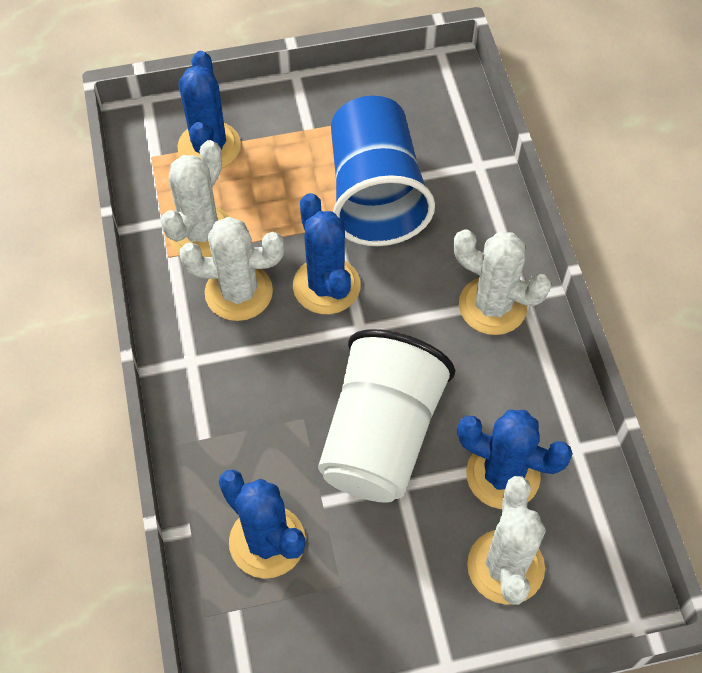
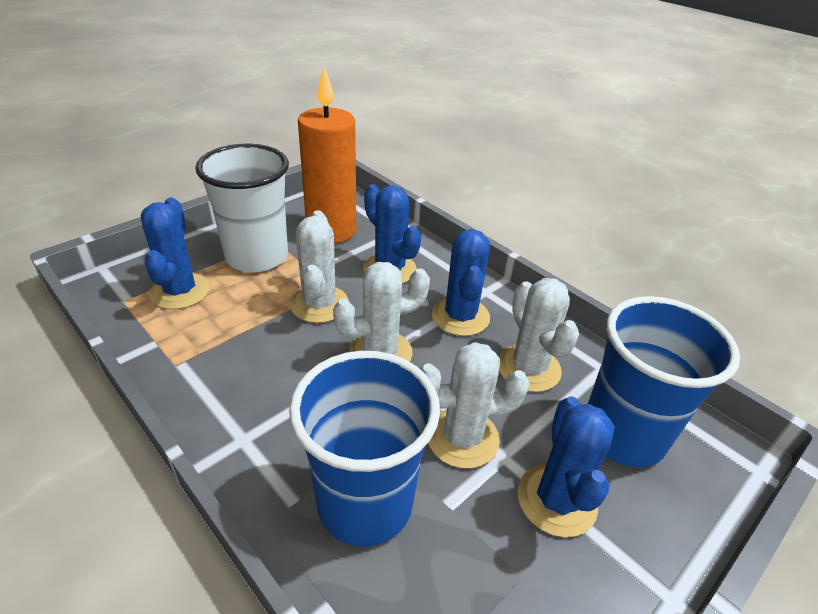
blue cup: [331,96,435,246] = 1 -> [289,351,440,546] [588,296,740,467] = 2
orange candle: none = 0 -> [298,67,356,243] = 1

